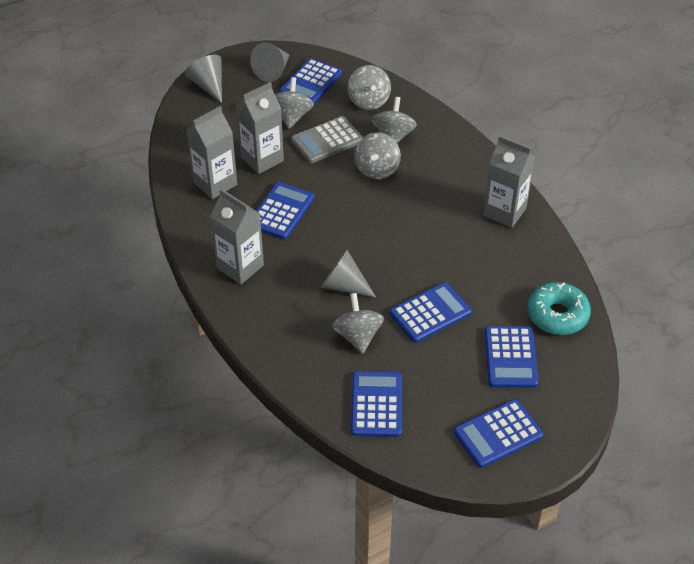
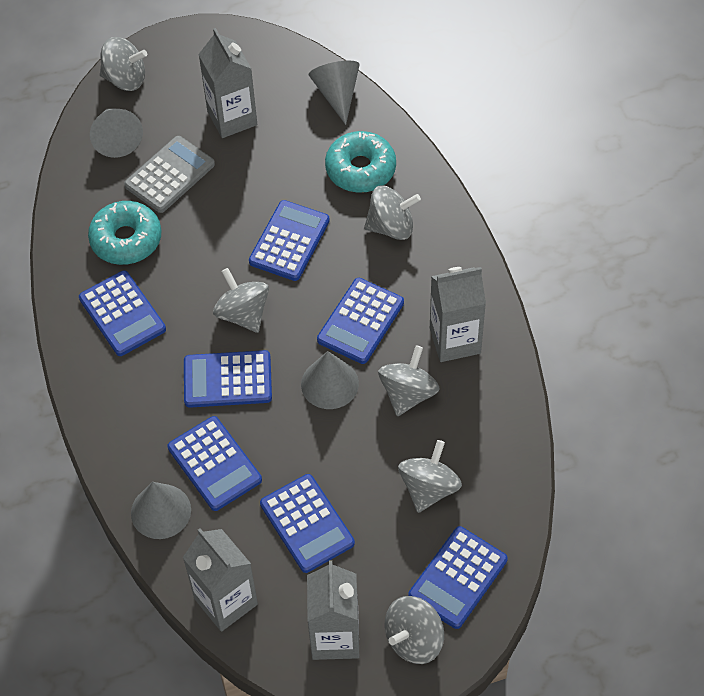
blue calculator: [256,182,314,239] [280,58,342,105] [351,371,402,437] [390,282,472,343] [454,399,543,468] [485,326,539,388] = 6 -> [79,270,166,356] [167,416,262,511] [184,350,272,408] [249,200,330,281] [260,474,355,573] [317,278,404,364] [408,526,508,629] = 7
grey cone: [185,55,222,103] [250,42,289,82] [321,250,376,298] = 3 -> [90,109,143,158] [131,482,191,539] [301,351,359,409] [309,61,360,125] = 4
grey spinning top: [275,77,314,129] [332,293,384,354] [347,65,391,110] [354,132,401,179] [372,97,417,143] = 5 -> [100,37,147,91] [213,268,269,333] [364,185,421,240] [378,345,440,416] [385,596,444,664] [398,440,462,513] = 6
turquoise donut: [527,282,591,335] = 1 -> [88,201,161,265] [325,131,396,193] = 2

